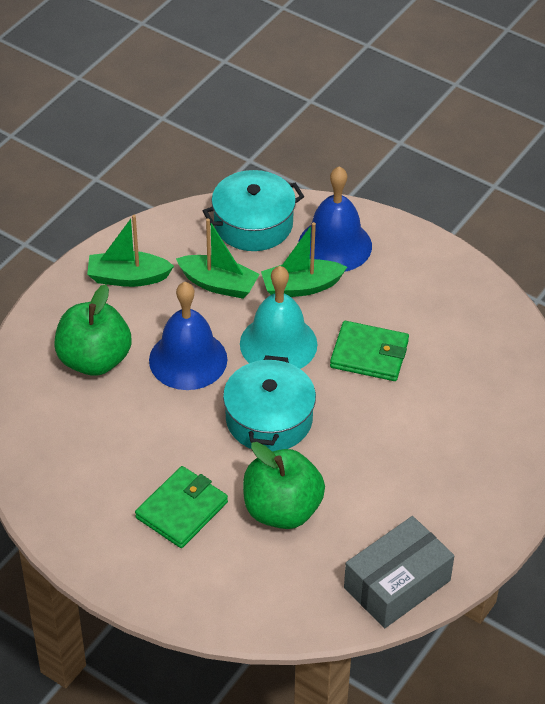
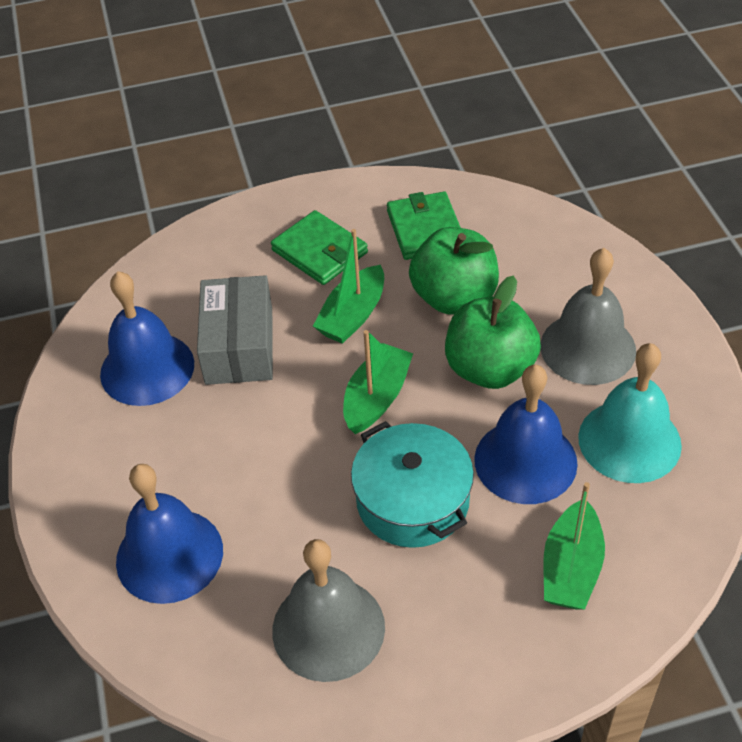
blue bell: [149,282,227,390] [298,166,372,271] = 2 -> [100,271,194,406] [116,464,223,604] [474,365,578,504] = 3
grey bell: none = 0 -> [272,539,385,682] [541,248,636,385] = 2
turquoise pot: [203,170,304,251] [223,355,316,452] = 2 -> [351,421,474,548] = 1

